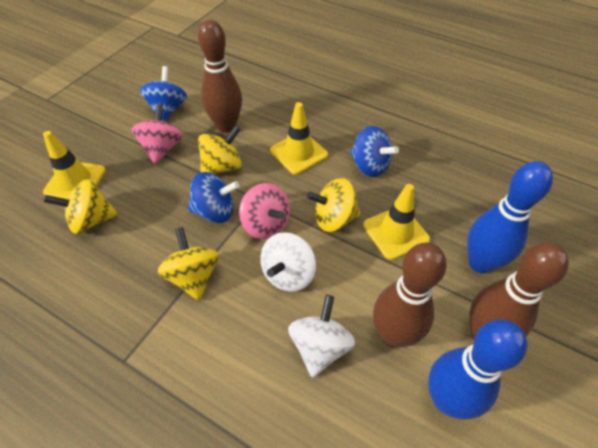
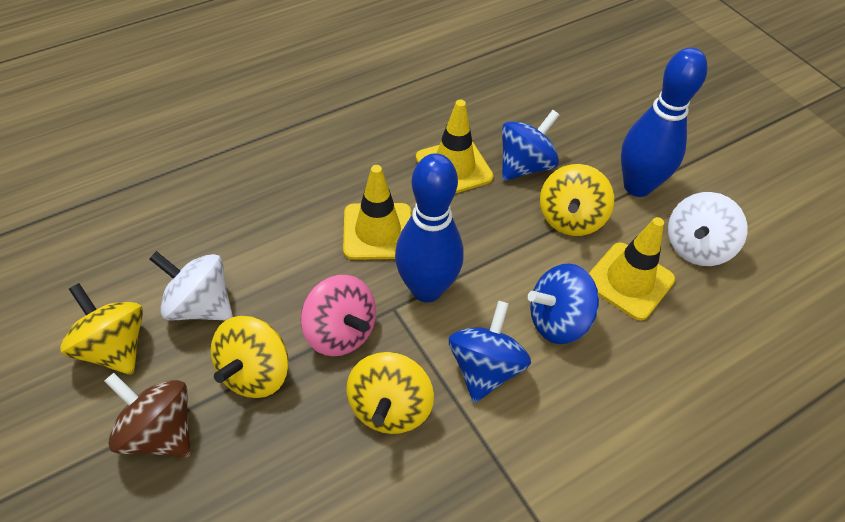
brown bowling pin: [198,19,242,133] [373,242,447,348] [469,242,569,340] = 3 -> none = 0
brown spinning top: none = 0 -> [104,373,191,457] = 1
pink spinning top: [131,104,183,164] [239,183,290,239] = 2 -> [301,275,376,356] = 1

